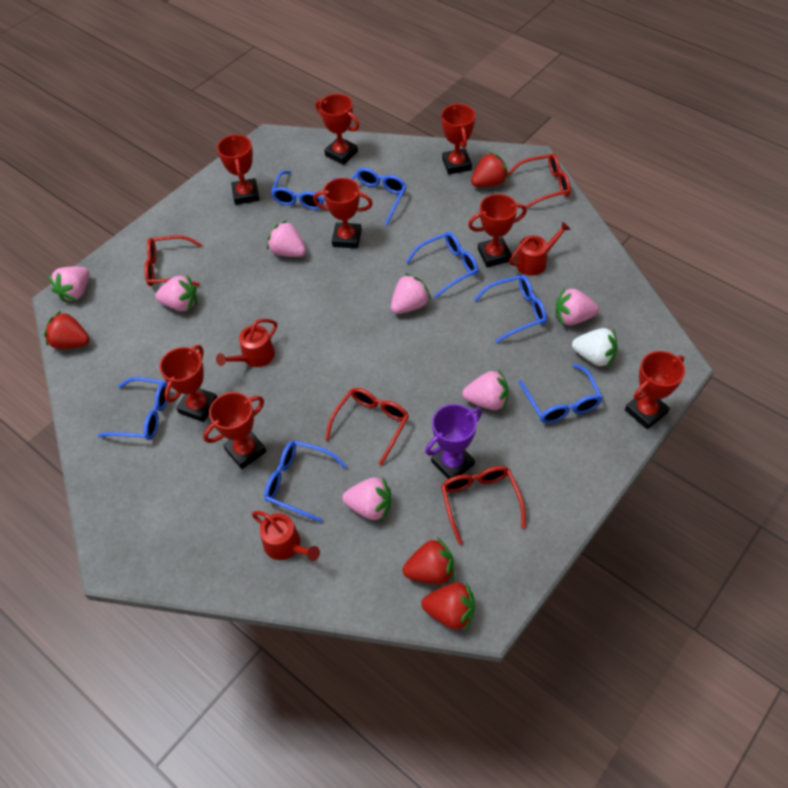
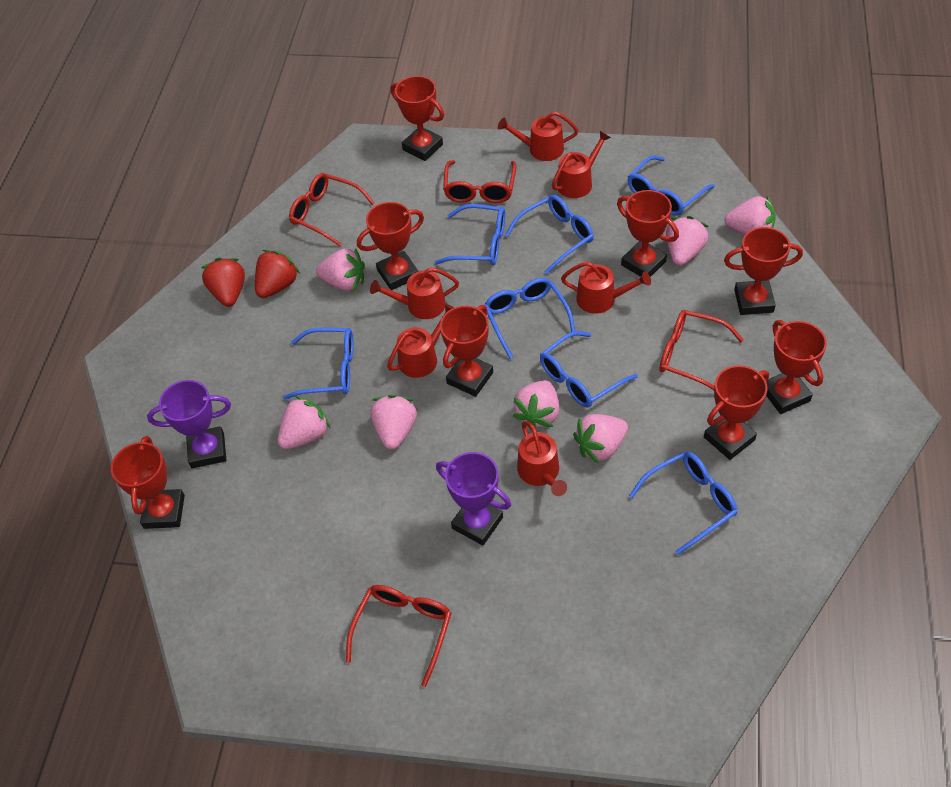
purple trophy: [425,404,482,479] = 1 -> [147,380,231,468] [436,452,511,545] = 2
red strawberry: [44,311,90,349] [403,537,454,585] [422,583,475,630] [471,152,509,187] = 4 -> [201,258,245,307] [255,250,300,298] = 2
red watering can: [216,319,277,367] [252,511,320,561] [509,221,570,276] = 3 -> [370,267,459,319] [387,303,454,378] [498,111,578,161] [517,421,567,496] [552,131,611,198] [561,262,651,314] = 6
white strawberry: [572,328,618,367] = 1 -> none = 0

